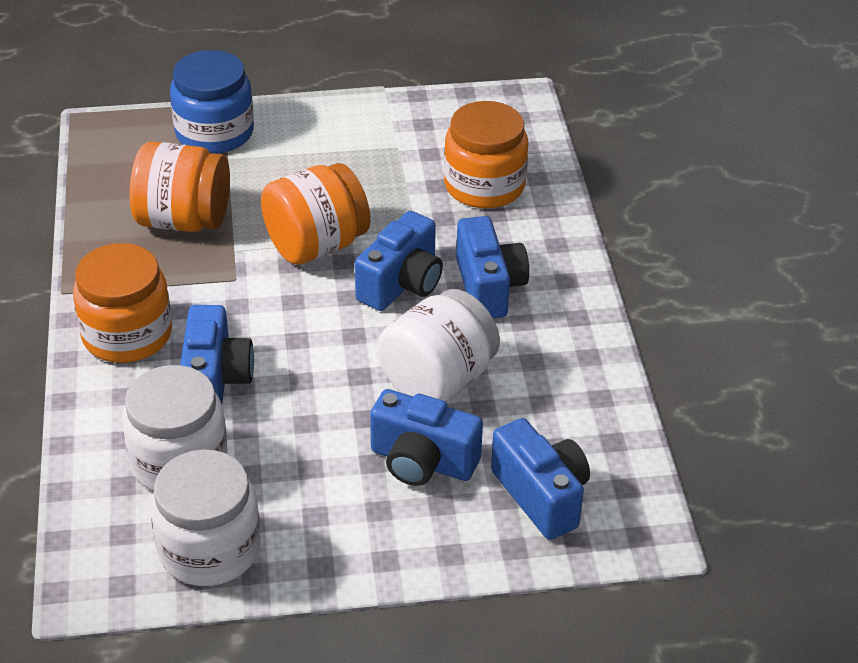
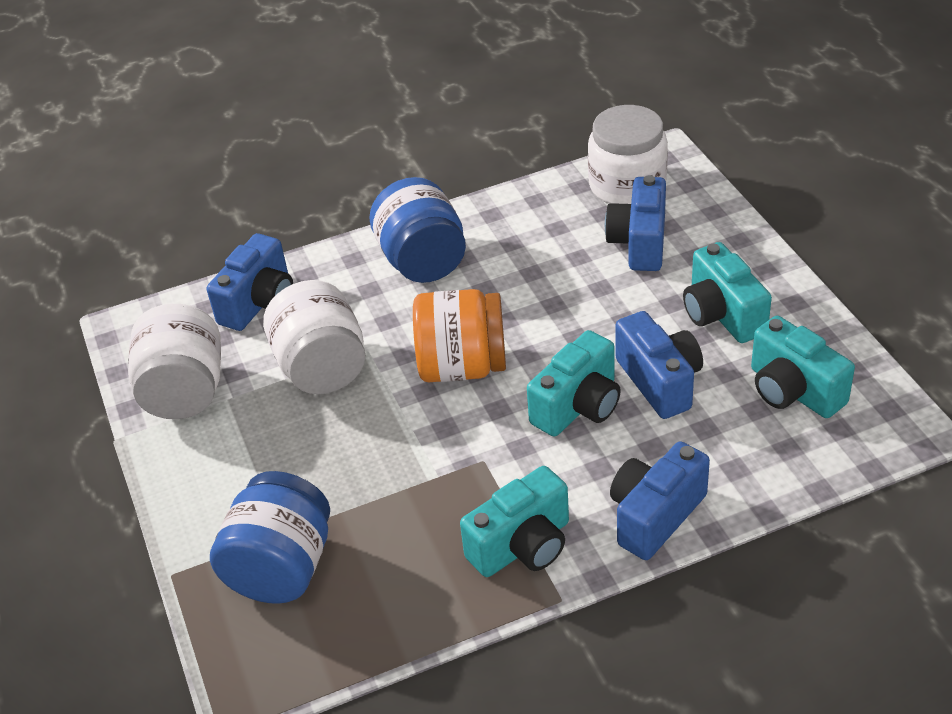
blue camera: [180,305,254,404] [355,211,443,311] [370,389,483,486] [456,216,529,318] [491,418,590,540] = 5 -> [207,233,293,331] [605,175,666,271] [610,441,710,560] [616,311,703,419] = 4
blue jar: [170,50,254,154] = 1 -> [210,471,330,604] [370,177,466,283] = 2
orange jar: [73,243,172,363] [130,141,230,232] [261,163,370,265] [444,101,528,208] = 4 -> [413,289,506,382] = 1
turquoise camera: none = 0 -> [460,466,569,577] [527,330,621,437] [683,242,772,343] [751,316,855,418] = 4

